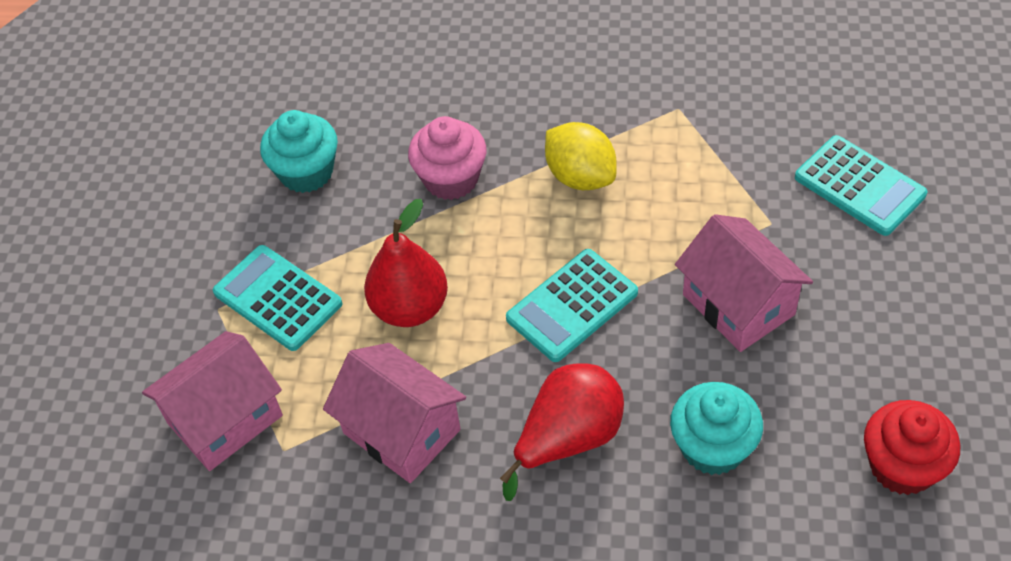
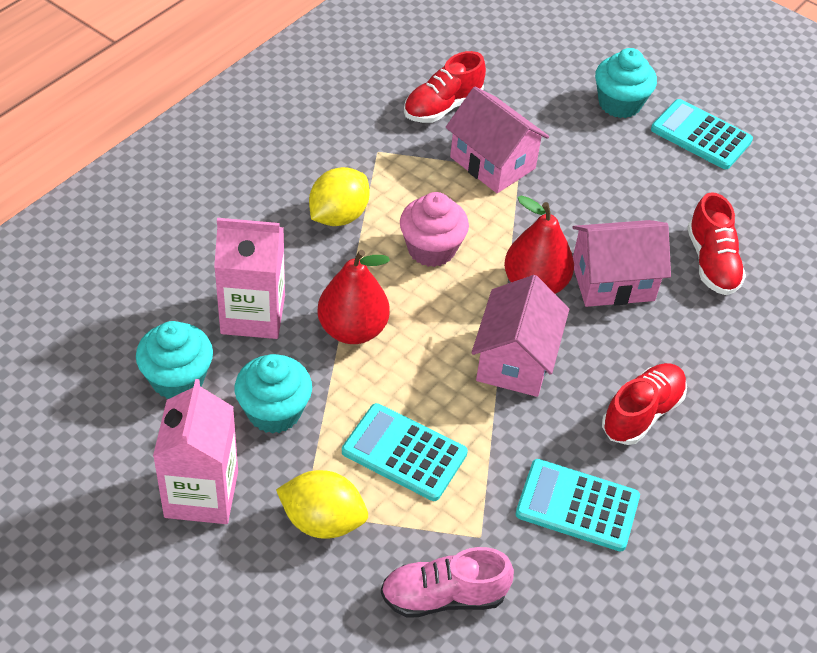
pink carton: none = 0 -> [153,379,238,524] [214,218,285,339] = 2
pink shoe: none = 0 -> [381,547,514,618] = 1
red cupcake: [864,400,960,495] = 1 -> none = 0
red shoe: none = 0 -> [404,51,486,123] [602,363,687,445] [687,192,746,295] = 3
turquoise cupcake: [260,110,338,193] [670,382,763,475] = 2 -> [136,321,213,399] [235,354,312,434] [595,48,657,118] = 3
yellow lemon: [545,122,617,190] = 1 -> [276,470,368,539] [309,167,370,226] = 2

